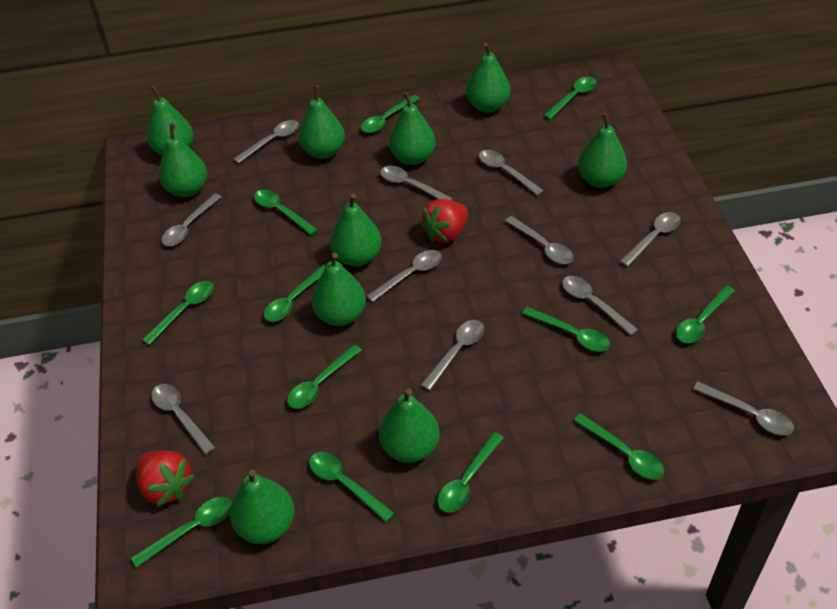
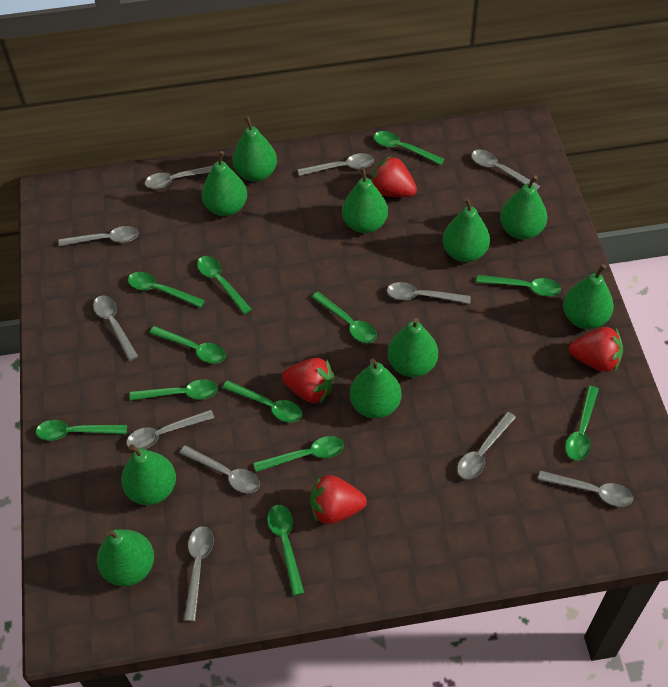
red strawberry: [136,451,195,507] [420,199,468,243] = 2 -> [282,358,334,404] [310,475,367,524] [371,155,417,197] [569,327,623,372] = 4

